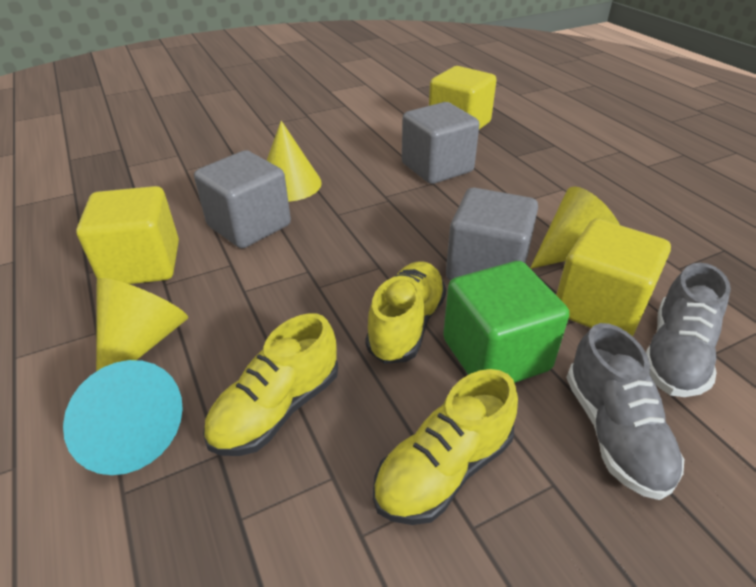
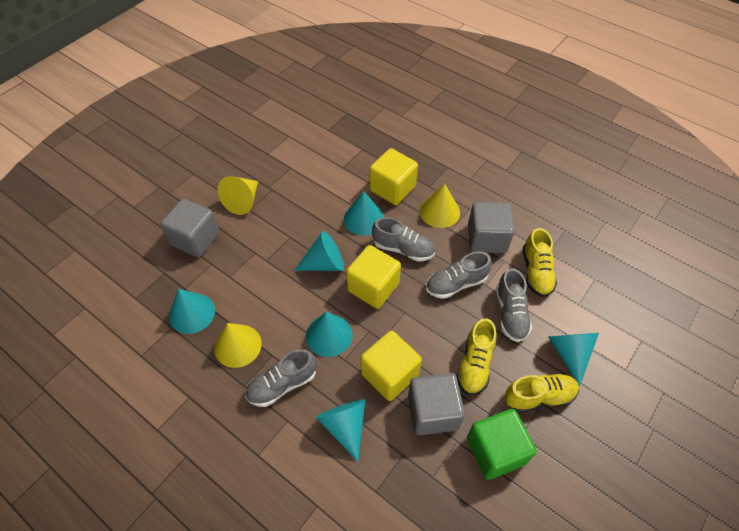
grey shoe: [566,323,684,500] [646,263,731,397] = 2 -> [245,349,316,407] [372,217,435,262] [426,251,492,299] [496,268,532,342] = 4
turquoise cone: [63,360,183,475] = 1 -> [169,289,215,334] [294,231,344,271] [306,312,352,357] [316,399,365,462] [344,191,384,236] [548,333,599,386] = 6

